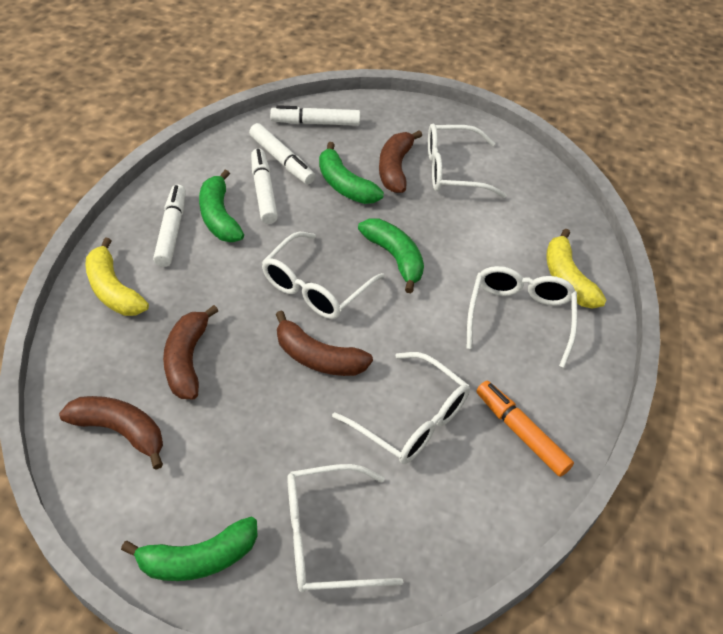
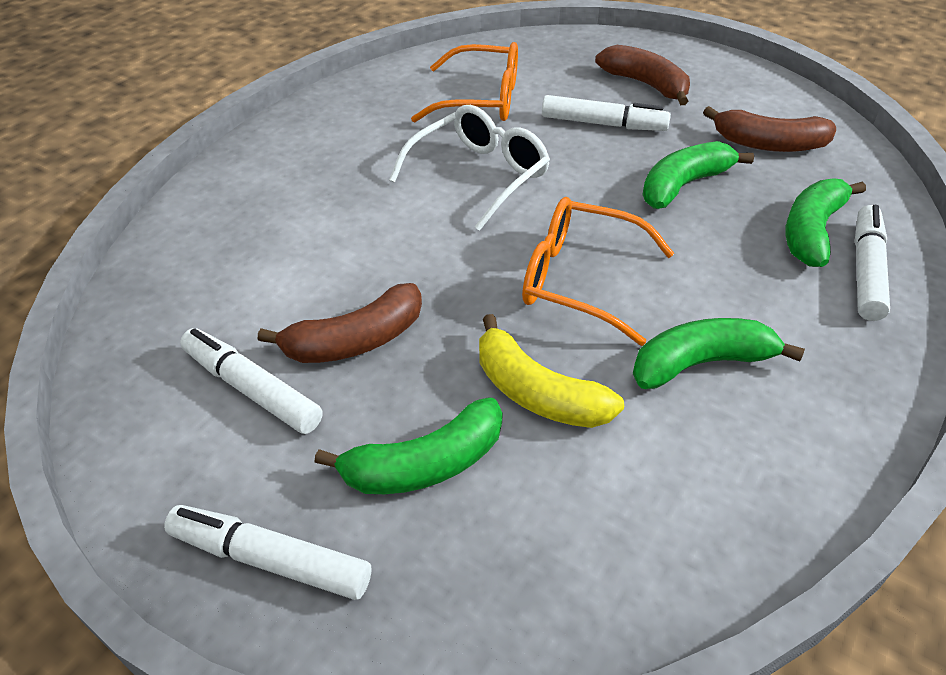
brown banana: [59,396,163,470] [163,305,218,399] [276,310,373,376] [379,130,422,193] = 4 -> [258,283,422,363] [595,45,690,105] [703,106,836,152] = 3
orange glasses: none = 0 -> [411,42,518,122] [522,197,674,346] = 2
orange marker: [476,381,574,477] = 1 -> none = 0
white glasses: [262,232,384,319] [287,464,403,593] [332,352,470,464] [428,124,507,198] [467,266,577,368] = 5 -> [389,105,550,231] = 1
yellow banana: [85,238,149,316] [546,229,606,309] = 2 -> [479,314,624,428] = 1

